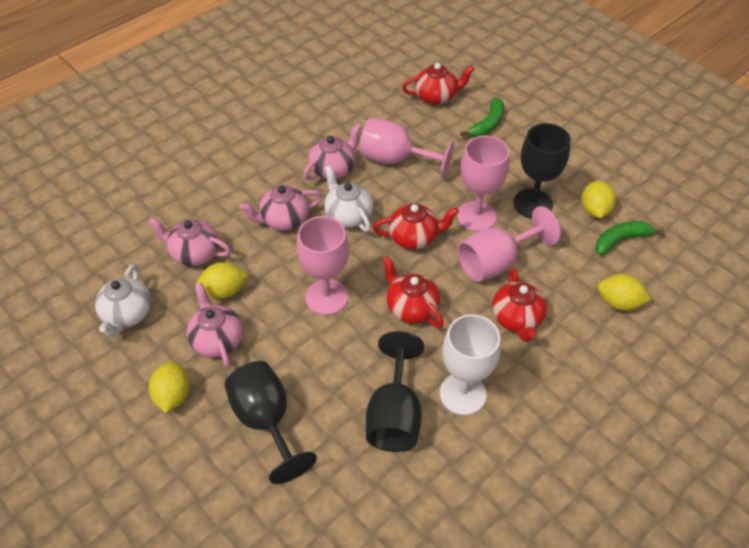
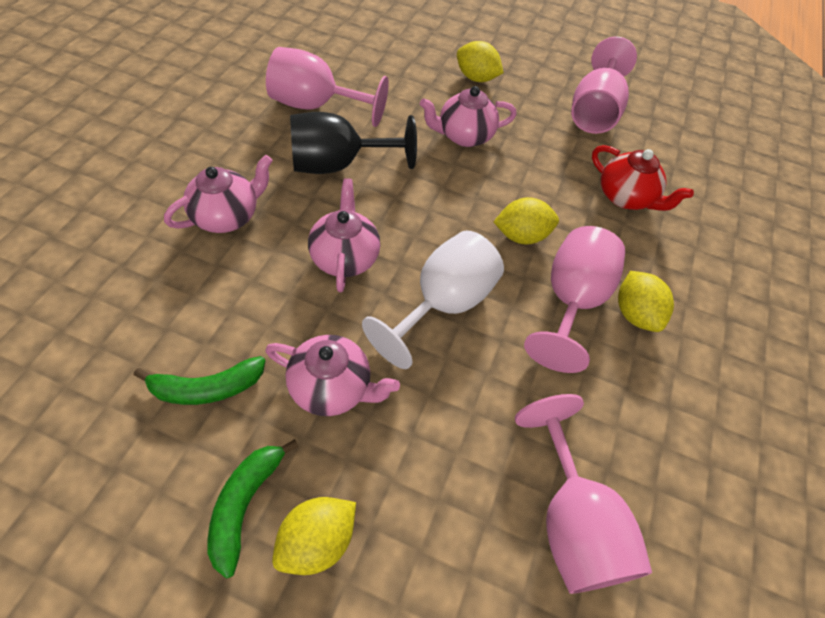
black goblet: [224,361,317,484] [366,331,424,452] [513,123,571,219] = 3 -> [290,112,417,174] = 1
red teapot: [373,203,459,250] [382,256,444,328] [402,63,475,105] [492,268,547,342] = 4 -> [592,145,694,211] = 1
white teapot: [95,264,151,337] [324,165,373,232] = 2 -> none = 0

